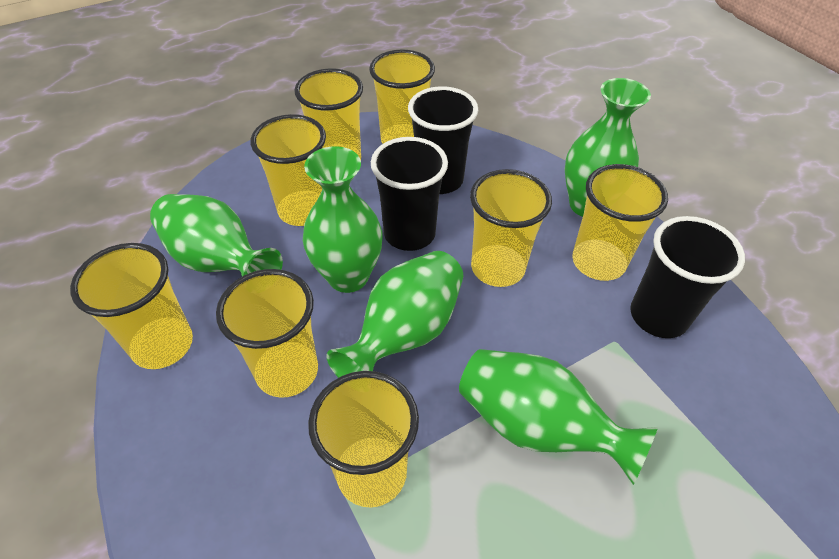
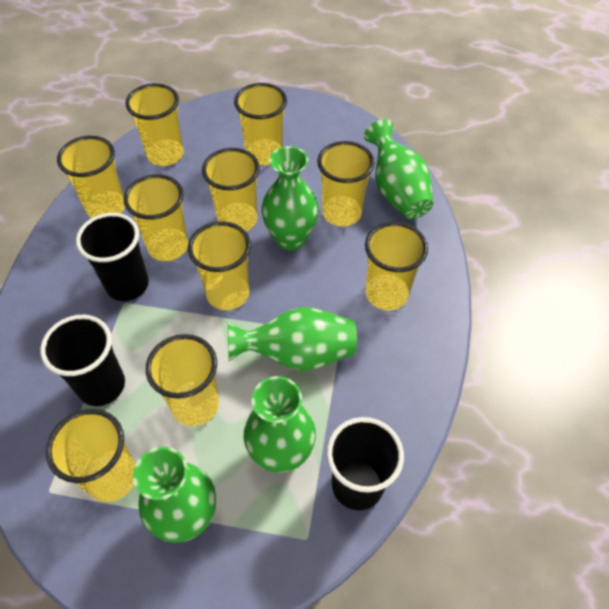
yellow cup: [70,243,193,369] [216,269,318,398] [251,114,326,226] [294,68,363,160] [308,371,419,508] [369,50,435,144] [470,169,552,287] [572,164,668,281] = 8 -> [46,409,136,502] [57,136,125,218] [123,174,188,261] [125,83,184,166] [146,334,219,426] [188,221,251,310] [202,148,260,231] [234,83,287,165] [317,141,375,226] [365,222,428,310] = 10

